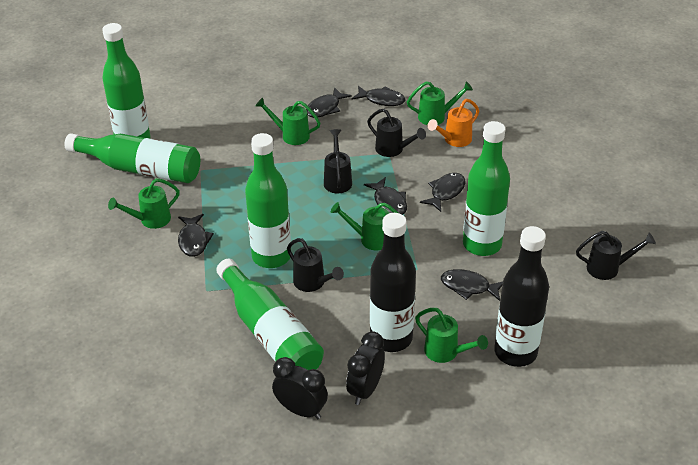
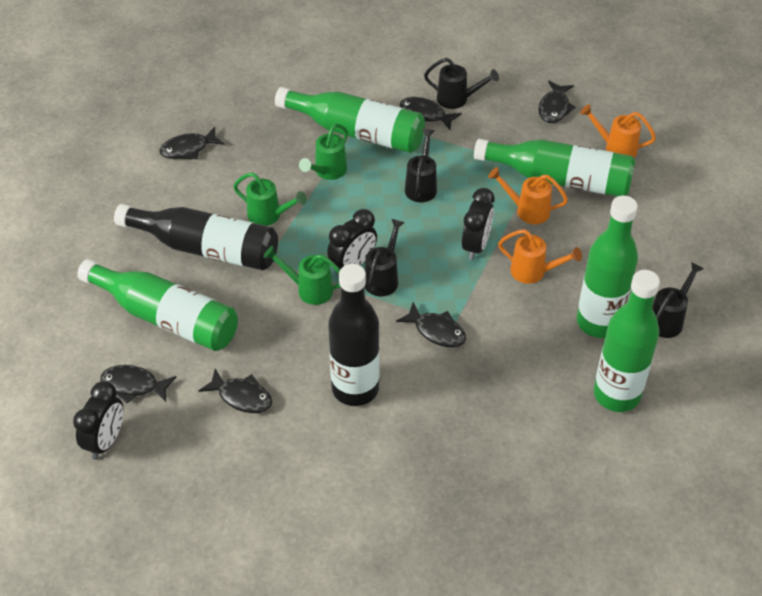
black clock: [272,357,328,419] [346,331,385,405] = 2 -> [73,381,123,460] [327,209,377,276] [462,188,494,260] = 3
green watering can: [108,178,180,229] [256,98,320,145] [331,202,398,250] [407,81,473,125] [415,308,488,363] = 5 -> [233,172,307,226] [264,246,341,305] [299,124,348,180] = 3
orange watering can: [428,99,479,147] = 1 -> [488,167,568,224] [498,229,582,284] [580,104,656,158] = 3

